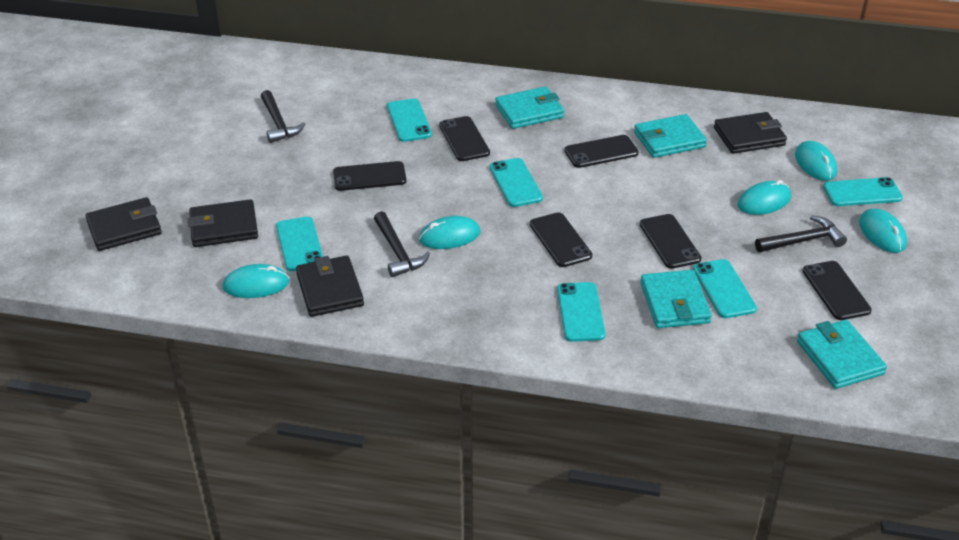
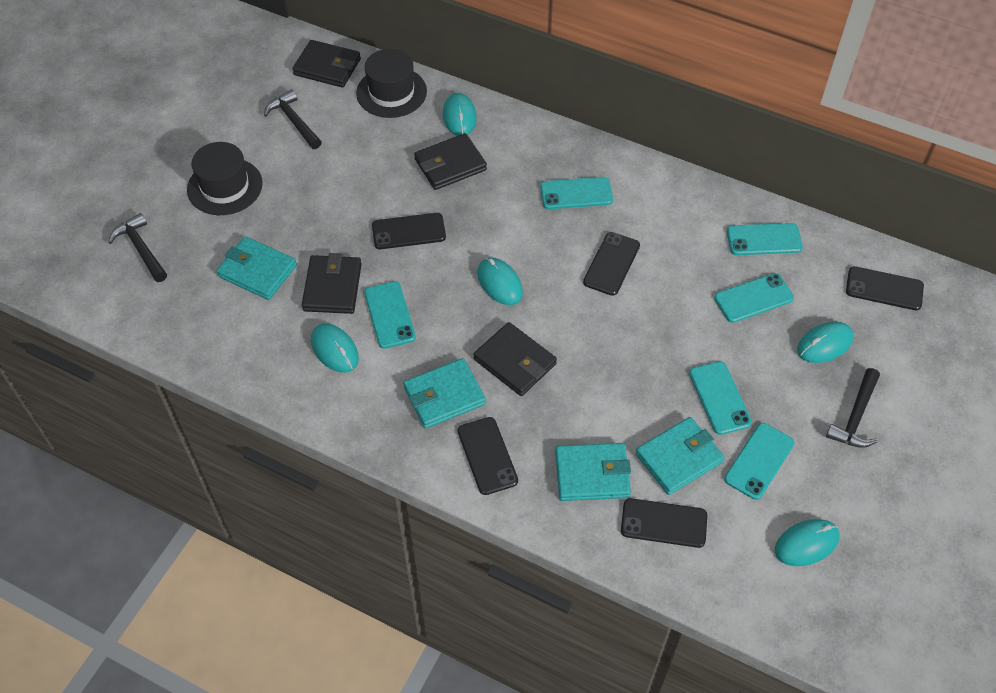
black hat: none = 0 -> [187,142,263,215] [356,49,427,118] = 2
black phone: [333,161,407,191] [439,116,490,161] [530,212,592,267] [564,135,639,168] [640,214,702,269] [803,261,872,320] = 6 -> [372,213,446,249] [458,417,518,495] [583,232,640,296] [621,498,707,548] [846,266,924,310] = 5

